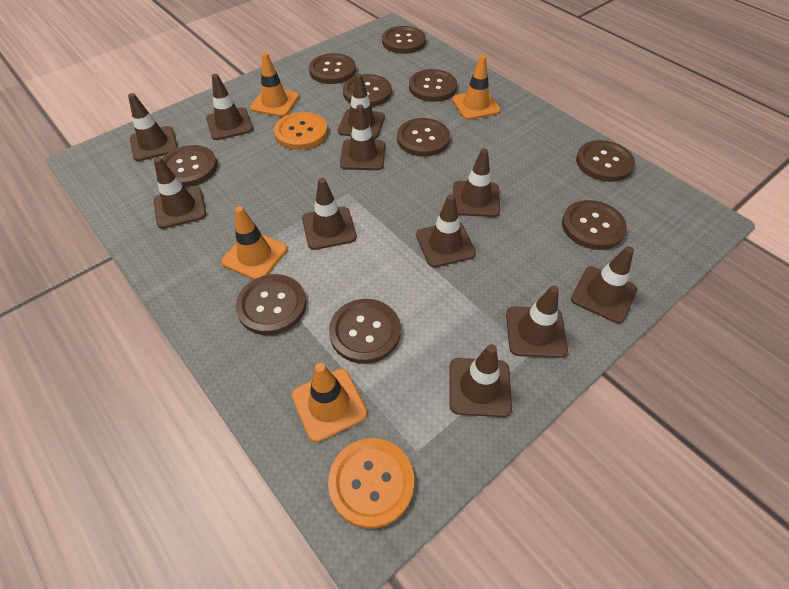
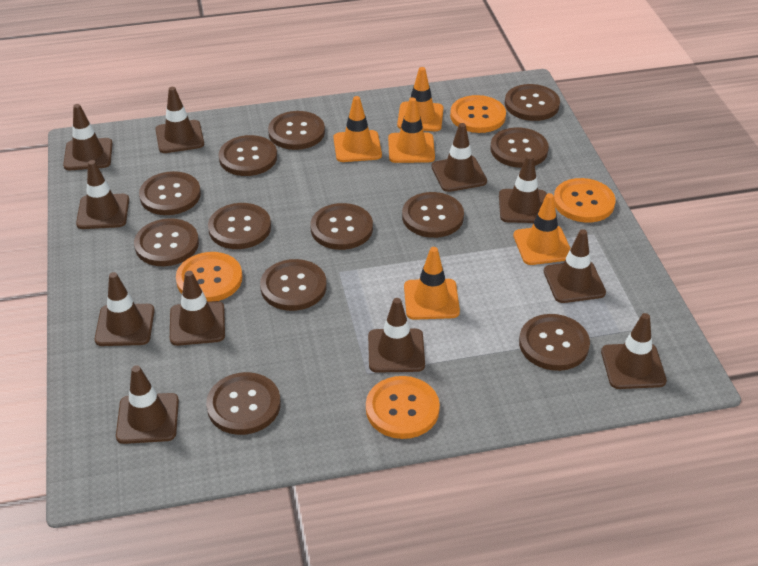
brown button: [162,145,217,187] [235,274,307,335] [309,53,356,84] [329,299,401,364] [343,74,392,107] [382,26,426,54] [397,118,450,157] [409,69,457,102] [562,200,627,250] [576,140,635,182] = 10 -> [134,218,199,266] [139,171,201,215] [206,372,281,435] [208,203,271,249] [219,135,277,176] [260,259,327,311] [268,111,325,150] [310,203,373,250] [402,192,464,238] [490,127,549,168] [505,84,560,121] [519,314,590,371] = 12
orange button: [274,112,328,150] [328,438,414,528] = 2 -> [176,252,243,302] [366,376,440,439] [450,95,506,133] [554,178,616,223] = 4
orange traffic cone: [221,206,287,280] [250,52,299,117] [292,363,367,442] [452,55,501,120] = 4 -> [333,96,382,162] [388,97,435,163] [397,67,444,131] [404,247,460,320] [513,193,570,265] = 5

